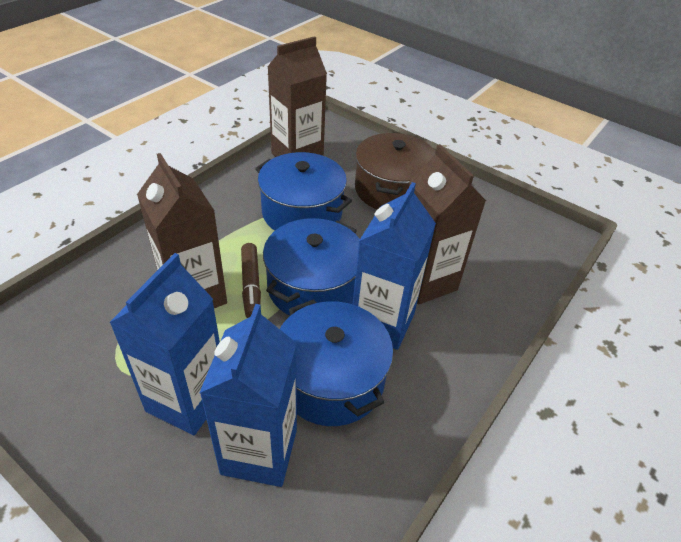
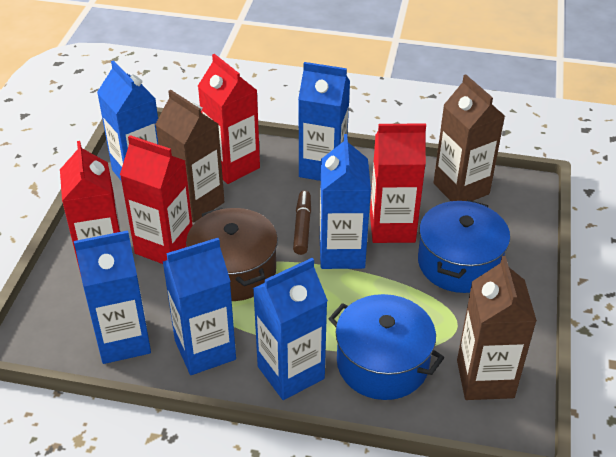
blue carton: [109,253,220,435] [200,304,297,487] [353,182,436,350] = 3 -> [74,230,151,364] [97,60,158,180] [163,238,236,375] [253,258,328,400] [298,62,350,181] [320,134,371,269] = 6
blue pot: [255,152,352,231] [263,218,360,316] [280,300,393,426] = 3 -> [329,294,444,400] [418,200,510,293] = 2
red carton: none = 0 -> [60,141,121,275] [120,135,193,264] [198,54,260,184] [370,123,426,243] = 4

